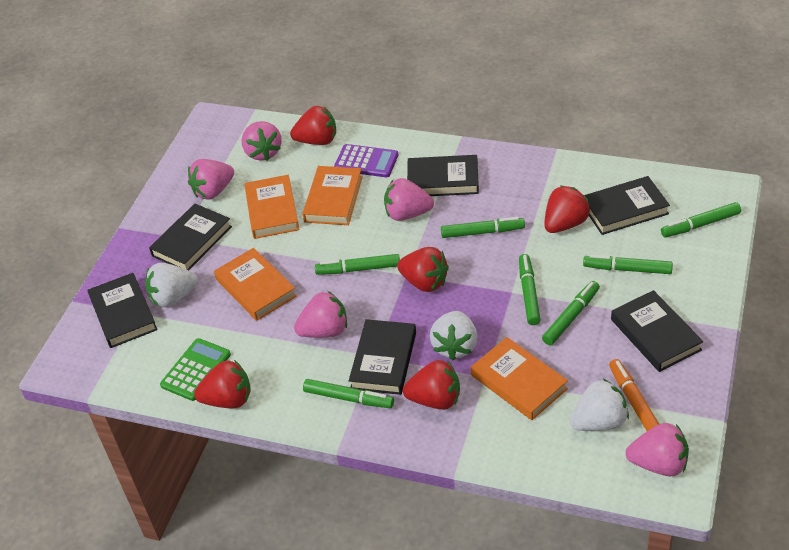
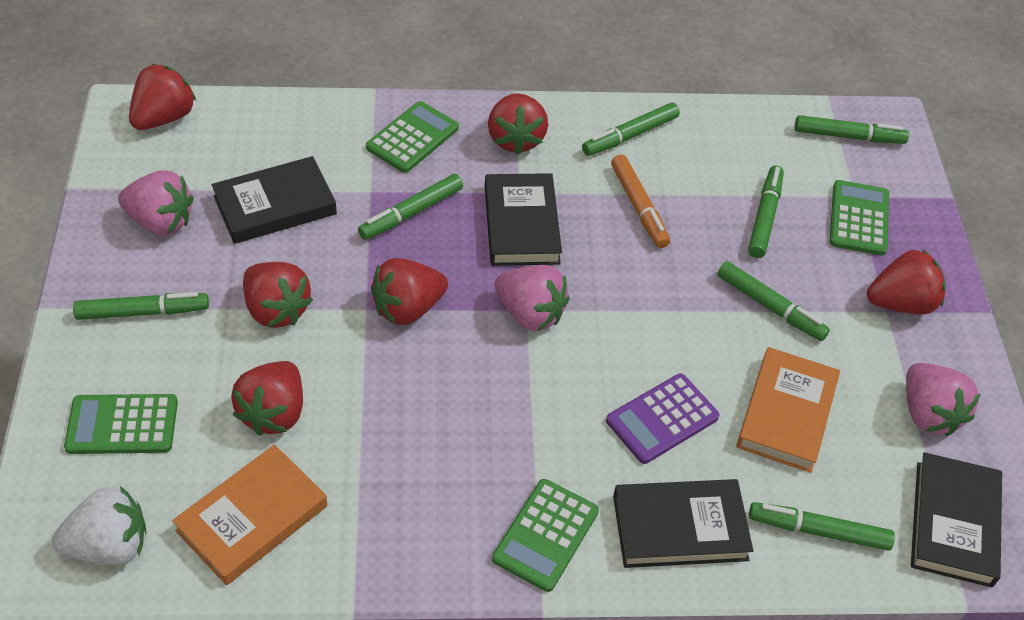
black book: [87,273,158,348] [149,204,232,270] [349,319,416,395] [407,155,479,196] [584,176,670,235] [611,290,703,372] = 6 -> [212,156,337,244] [485,173,562,266] [613,479,754,568] [911,452,1002,588] = 4
green calculator: [160,338,231,401] = 1 -> [64,394,178,454] [366,101,459,173] [492,479,599,592] [829,180,889,256] = 4
orange book: [214,248,297,321] [244,175,300,239] [302,166,363,225] [471,337,568,420] = 4 -> [172,444,327,585] [736,347,840,473] = 2
pink strawberry: [188,159,234,200] [241,121,282,161] [294,291,347,338] [384,178,434,221] [625,423,689,477] = 5 -> [118,170,194,235] [495,265,569,331] [906,363,981,436] = 3
red strawberry: [194,360,251,409] [290,106,336,145] [397,247,449,292] [403,360,460,410] [544,186,590,233] = 5 -> [129,64,196,130] [231,361,303,436] [243,262,313,328] [371,258,448,325] [488,93,548,155] [867,250,946,315] = 6
white strawberry: [145,263,198,307] [430,311,478,360] [569,379,629,431] = 3 -> [52,486,147,565] = 1

